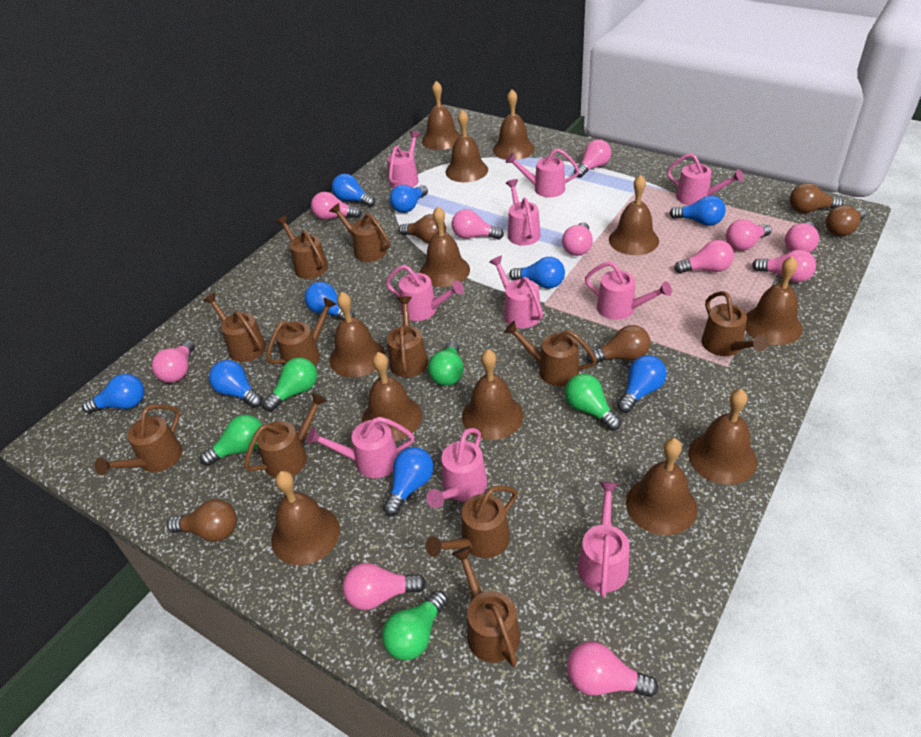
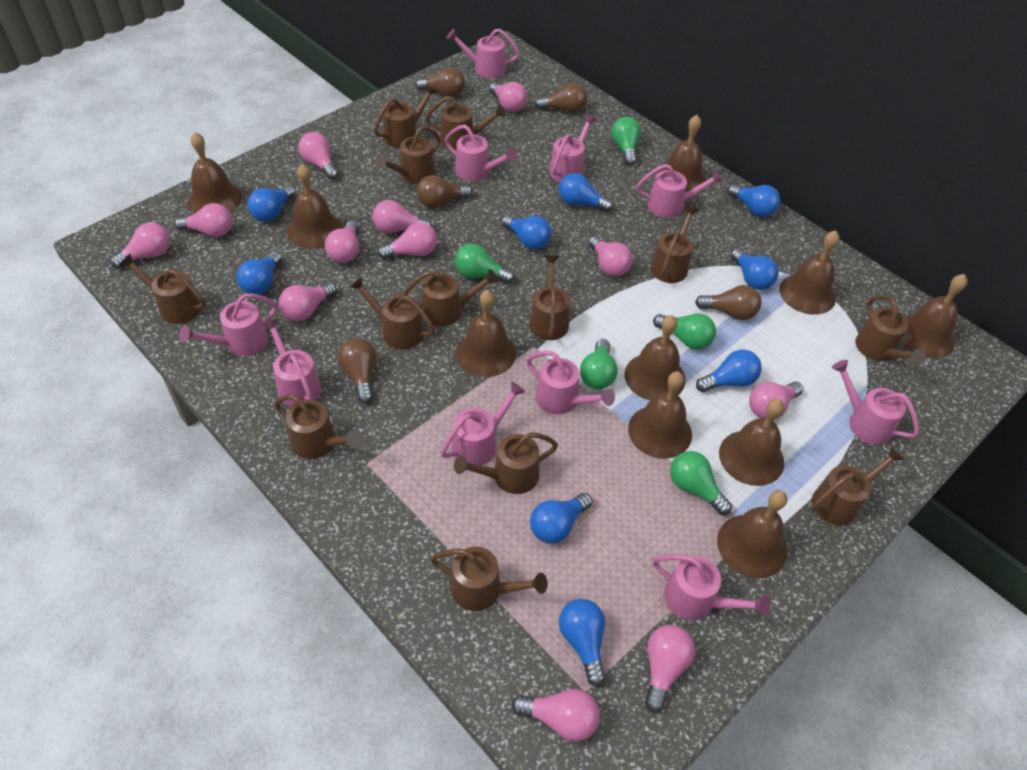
brown bell: [271,471,340,565] [329,292,385,377] [362,352,422,441] [420,207,470,287] [422,81,460,150] [446,110,488,182] [462,349,523,440] [493,89,535,160] [609,175,659,255] [626,438,697,535] [688,389,757,485] [745,256,803,345] = 12 -> [187,132,242,213] [287,164,342,249] [456,290,516,377] [624,315,685,400] [628,371,692,459] [657,115,706,194] [717,490,787,578] [719,399,784,486] [780,230,840,315] [901,274,968,358] = 10
brown watering can: [94,404,182,475] [203,293,266,362] [244,393,327,478] [266,297,336,366] [276,216,328,279] [329,203,390,262] [387,296,428,377] [426,486,517,558] [452,546,520,667] [504,321,597,386] [702,291,768,356] = 11 -> [119,253,205,324] [275,395,362,459] [350,277,435,349] [374,85,437,148] [375,126,440,184] [403,269,498,326] [426,96,506,150] [430,546,548,611] [454,432,558,494] [529,255,570,340] [650,205,699,283] [811,446,905,526] [855,295,926,365] = 13
pink light bulb: [152,340,195,383] [311,192,362,220] [343,563,426,610] [452,209,504,240] [562,222,593,256] [567,642,658,697] [574,139,611,178] [674,240,734,274] [726,219,772,251] [752,250,816,282] [785,222,819,253] = 11 -> [110,223,170,269] [174,203,233,237] [279,283,337,321] [298,132,339,180] [325,221,359,263] [372,200,433,233] [378,222,437,259] [489,82,527,112] [512,689,600,741] [589,236,633,276] [645,625,695,712] [749,382,803,419] = 12

